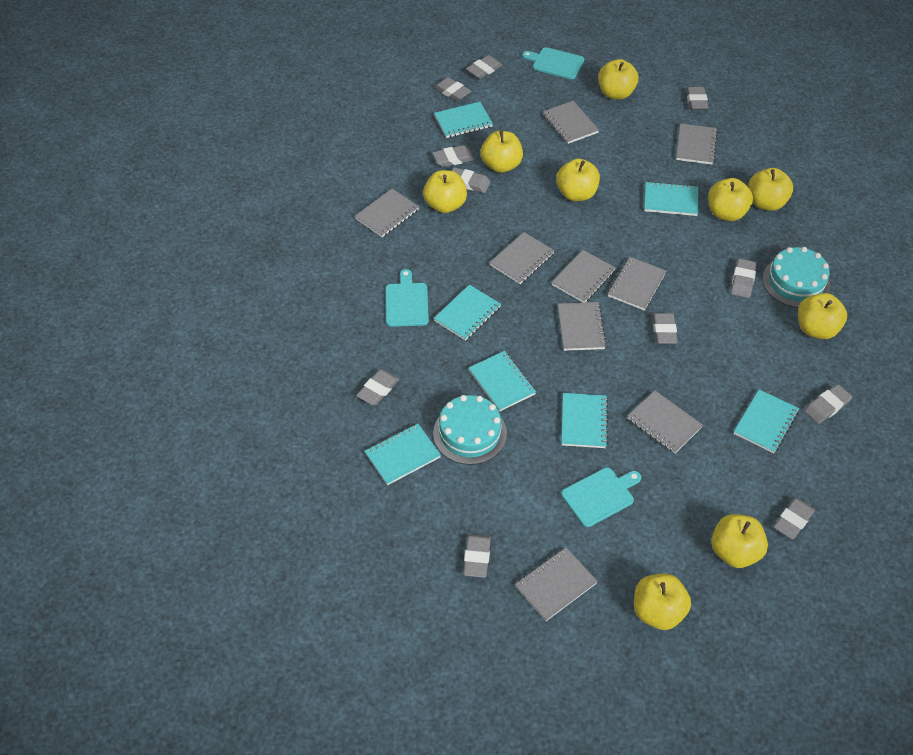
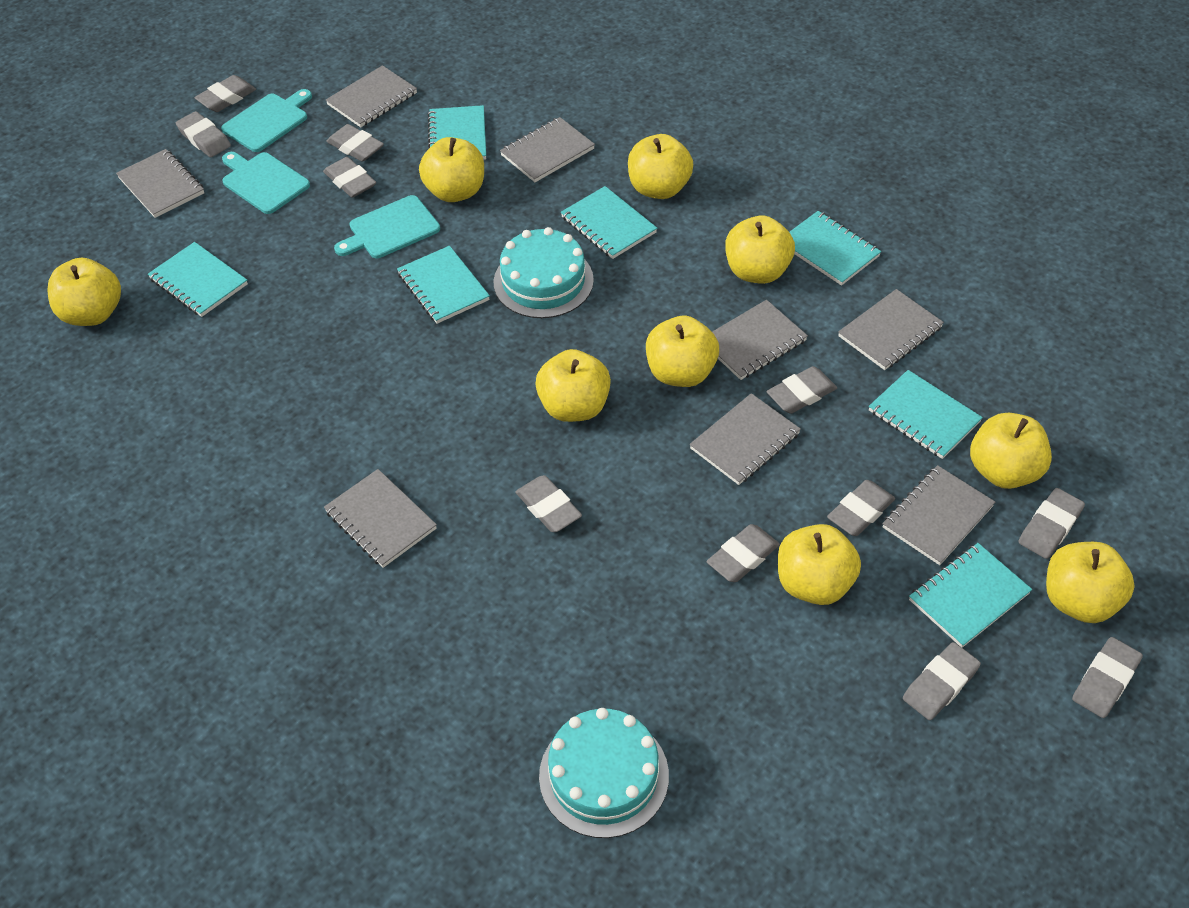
grey notebook: [355,189,419,237] [490,232,555,284] [515,547,598,621] [543,101,599,144] [551,250,616,303] [558,302,607,351] [608,257,666,311] [628,391,703,453] [676,123,717,165] = 9 -> [116,149,204,218] [324,469,437,568] [326,65,417,127] [500,117,595,182] [690,393,801,485] [712,300,808,380] [838,289,944,370] [882,465,995,565] = 8

